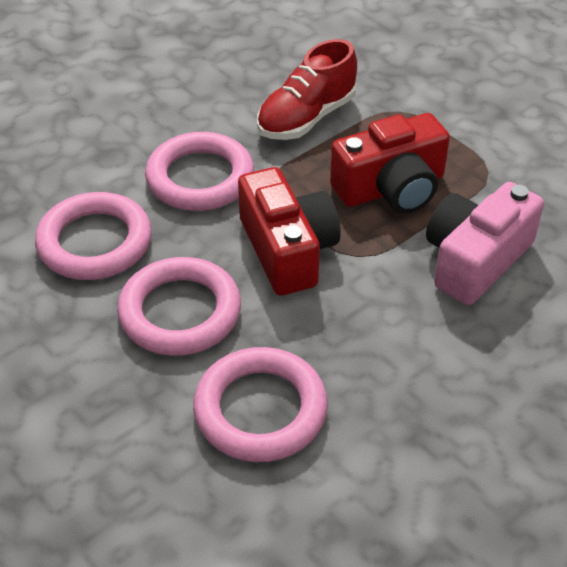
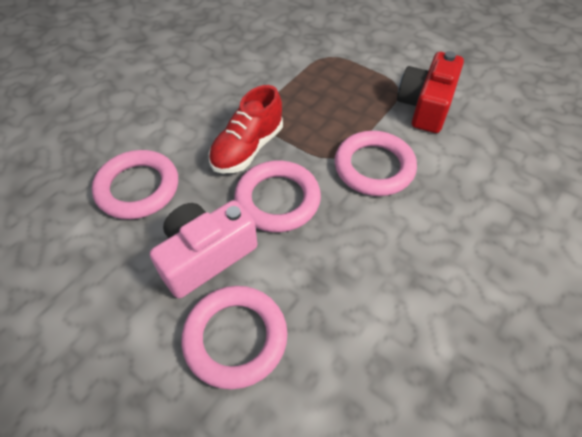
red camera: [238,167,341,296] [330,113,450,214] = 2 -> [397,51,464,133] = 1

